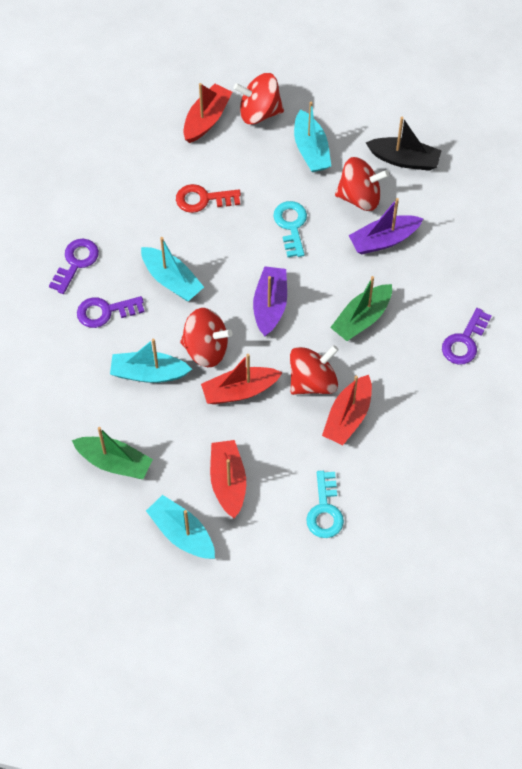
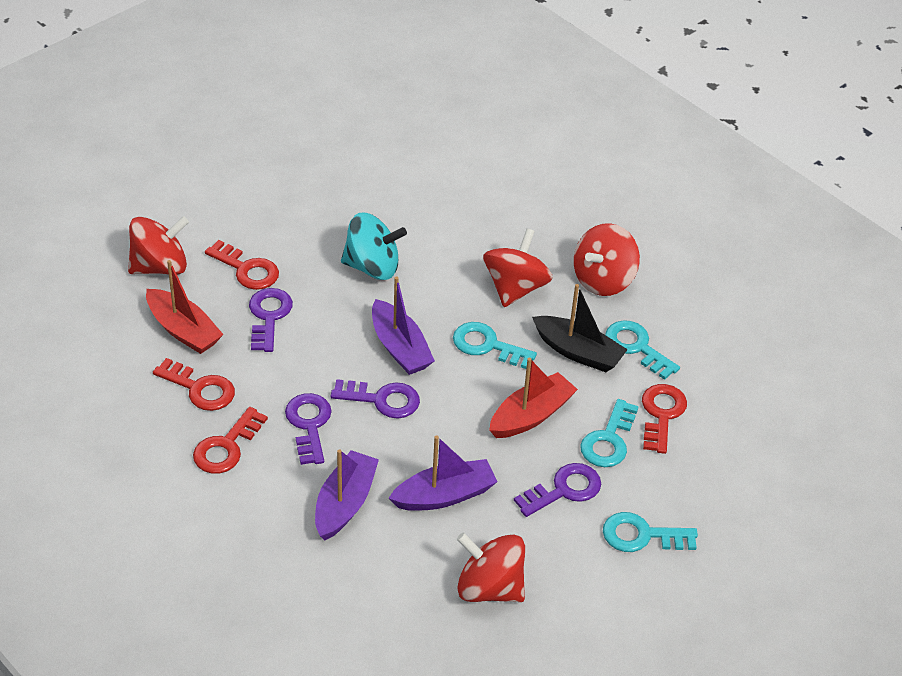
green boat: [72,427,153,479] [330,276,392,341] = 2 -> none = 0
purple boat: [253,266,287,337] [348,198,423,254] = 2 -> [315,449,379,540] [372,276,435,375] [389,436,497,511] = 3
purple key: [49,239,99,294] [77,296,144,328] [442,308,492,365] = 3 -> [249,288,293,352] [285,393,332,465] [331,379,420,418] [514,463,601,517] = 4
red boat: [183,83,232,143] [201,354,283,404] [210,440,246,518] [322,375,372,445] = 4 -> [146,260,224,354] [489,358,578,438] = 2
red key: [176,184,241,213] = 1 -> [153,358,235,411] [193,407,268,474] [205,240,279,290] [642,384,687,454] = 4
turquoise boat: [110,339,192,383] [141,237,204,301] [146,495,215,559] [294,102,331,172] = 4 -> none = 0
turquoise key: [273,201,307,257] [306,471,344,538] = 2 -> [453,322,537,369] [580,399,639,467] [603,512,698,552] [605,320,680,380] = 4
turquoise spinning top: none = 0 -> [341,213,407,280] = 1

